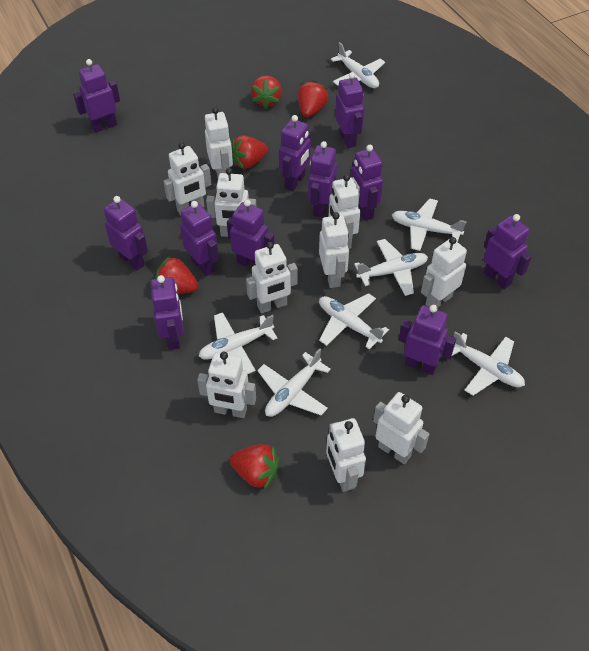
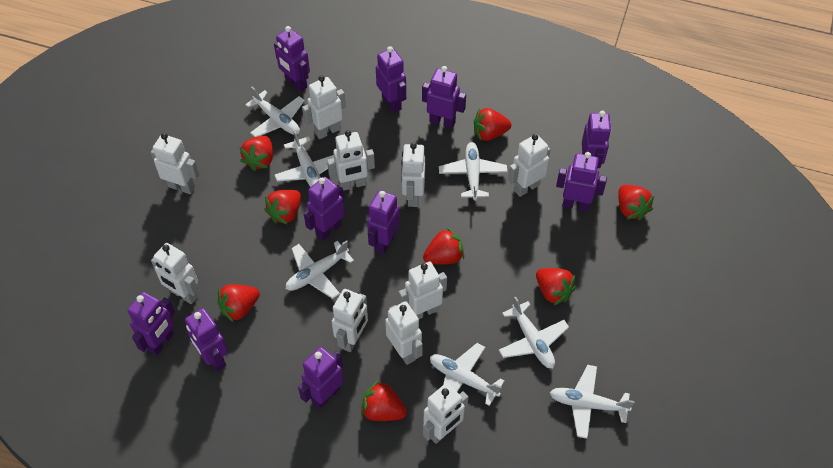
purple robot: [73,59,120,133] [104,196,148,271] [150,275,184,350] [180,201,219,276] [227,199,274,268] [279,115,311,191] [308,141,337,218] [335,72,364,148] [351,145,383,221] [399,305,456,375] [484,214,532,289] = 11 -> [128,292,175,356] [185,308,228,371] [274,26,310,92] [298,347,343,409] [304,177,345,241] [367,190,400,255] [376,46,406,113] [422,66,466,129] [556,152,607,212] [582,111,611,168] = 10
red strawberry: [155,256,198,294] [229,444,280,490] [232,135,268,169] [251,75,282,109] [298,80,328,117] = 5 -> [217,284,260,322] [239,136,273,171] [264,190,301,225] [361,381,407,421] [423,228,464,265] [474,108,511,141] [536,268,576,305] [618,185,654,221] = 8

